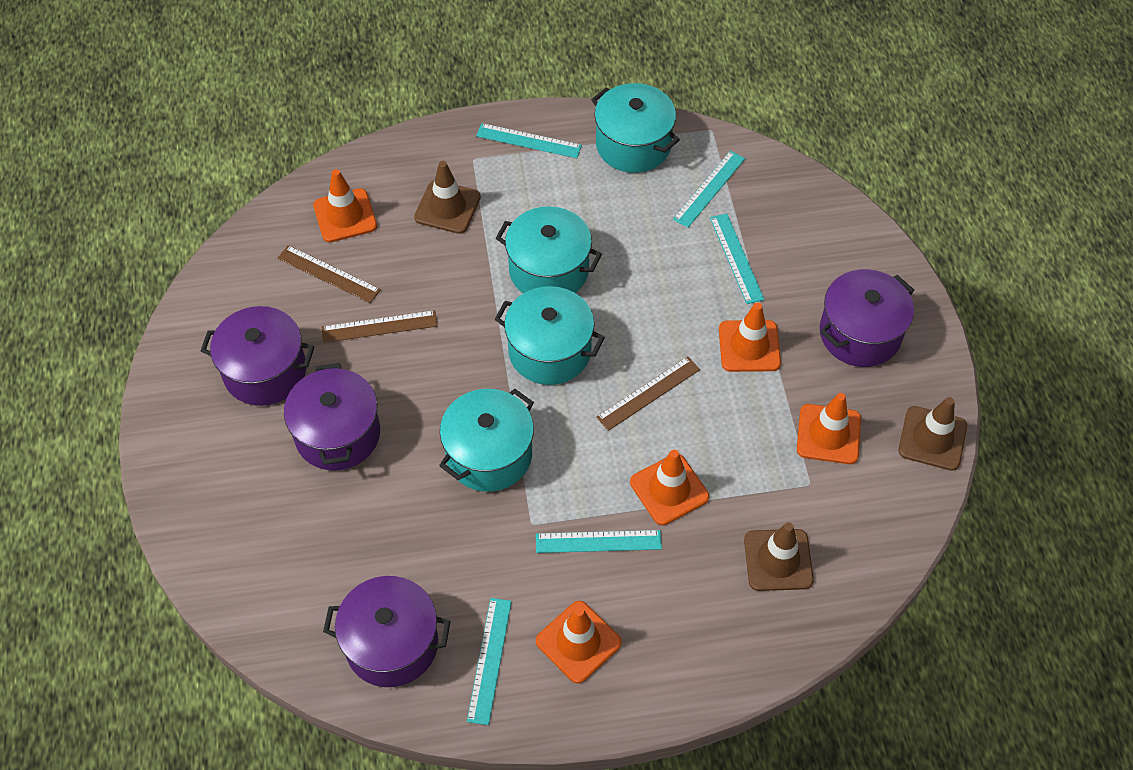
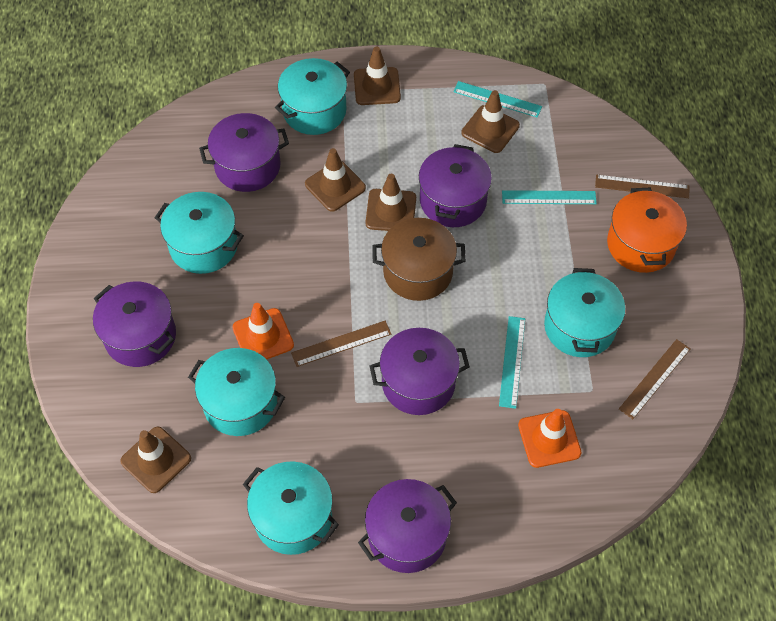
brown pot: none = 0 -> [373,218,466,301] = 1
brown traffic cone: [414,161,481,234] [744,522,814,591] [898,397,967,471] = 3 -> [120,427,191,493] [305,148,366,212] [354,47,401,105] [366,174,416,231] [461,90,520,153] = 5
orange pot: none = 0 -> [607,188,687,273] = 1
orange traffic cone: [313,169,377,242] [536,601,622,683] [630,450,709,525] [719,303,781,372] [797,393,861,464] = 5 -> [232,303,294,359] [518,409,582,468] = 2
purple pot: [201,306,314,406] [284,363,380,471] [323,576,451,687] [820,269,914,367] = 4 -> [93,281,176,367] [199,113,289,192] [358,479,457,573] [370,328,470,415] [419,144,492,227] = 5
turquoise pot: [439,389,534,492] [495,286,605,385] [496,206,602,293] [591,83,680,173] = 4 -> [155,192,244,274] [188,348,285,436] [243,461,339,555] [275,58,350,135] [544,268,625,357] = 5
turquoise ruler: [467,598,512,725] [476,123,582,158] [536,530,662,553] [673,151,745,228] [710,213,765,304] = 5 -> [453,81,542,118] [499,316,525,409] [502,190,597,204] = 3

